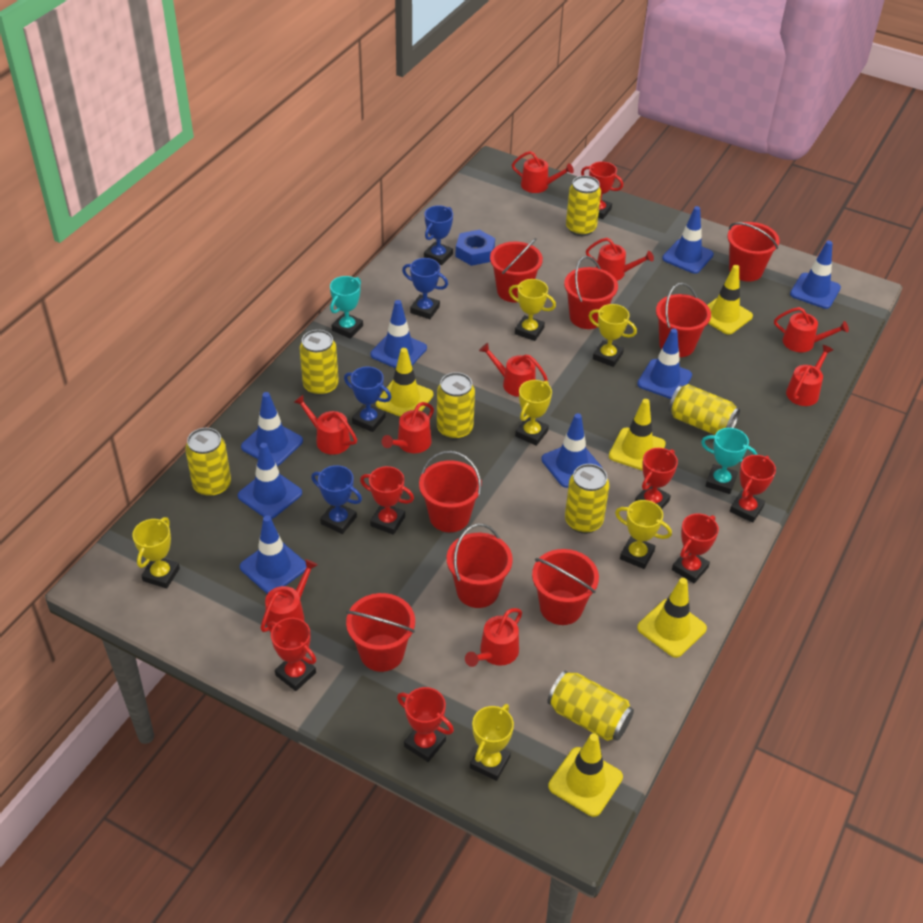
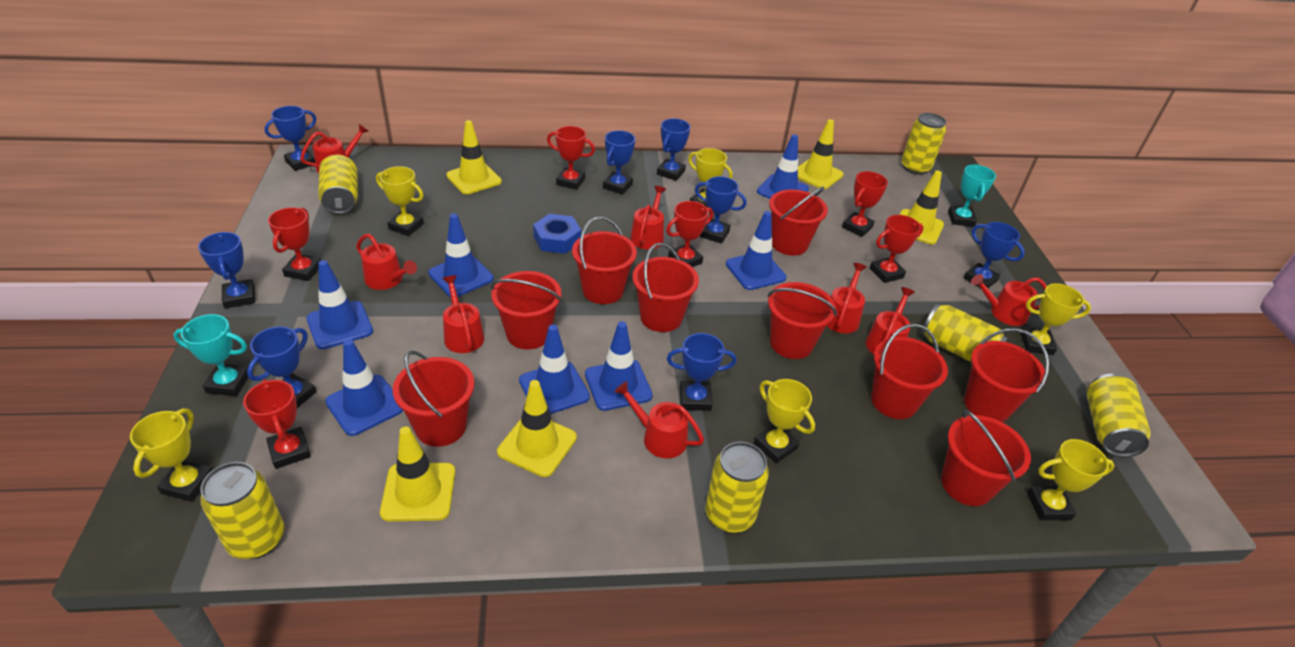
blue traffic cone: [238,443,302,519] [240,516,307,594] [241,392,303,466] [371,300,427,368] [541,413,602,488] [637,328,692,399] [662,206,714,274] [790,241,841,309] = 8 -> [306,260,373,349] [325,339,403,436] [428,213,494,297] [519,324,590,414] [585,321,653,411] [726,211,787,290] [757,134,809,199] = 7
blue trophy: [311,465,362,534] [344,367,391,432] [402,258,448,319] [424,205,453,265] = 4 -> [198,232,255,309] [247,327,317,408] [264,106,316,171] [603,130,635,194] [657,118,690,181] [667,333,736,411] [695,176,747,244] [964,222,1025,288] = 8
red bucket: [346,593,415,672] [419,451,482,532] [447,523,513,608] [490,238,543,302] [532,549,599,625] [564,256,618,329] [656,283,711,357] [727,222,780,282] = 8 -> [393,351,475,447] [491,271,562,349] [572,216,637,304] [632,243,699,332] [767,282,837,359] [769,186,828,256] [871,324,948,419] [941,410,1031,506] [964,329,1049,422] = 9
red trophy: [268,618,316,691] [360,466,414,535] [397,687,454,762] [581,161,623,219] [635,448,678,509] [672,513,719,583] [730,455,776,523] = 7 -> [243,379,311,469] [268,207,321,281] [547,126,595,190] [666,201,713,267] [842,171,888,237] [870,215,923,283] = 6
red watering can: [261,559,318,632] [294,395,357,455] [382,402,434,453] [465,608,522,667] [479,343,548,397] [512,151,574,193] [586,238,654,281] [774,307,849,352] [786,345,833,406] = 9 -> [300,124,368,173] [356,234,417,290] [442,275,484,353] [614,382,704,458] [631,186,666,250] [826,263,866,333] [866,287,915,354] [971,274,1047,326] = 8
yellow can: [185,428,231,497] [300,330,339,396] [437,372,475,440] [547,671,634,741] [565,464,609,534] [566,176,601,236] [668,384,740,435] = 7 -> [200,462,284,559] [318,155,358,214] [706,442,769,533] [901,113,946,175] [921,304,1008,362] [1086,374,1151,457] = 6

